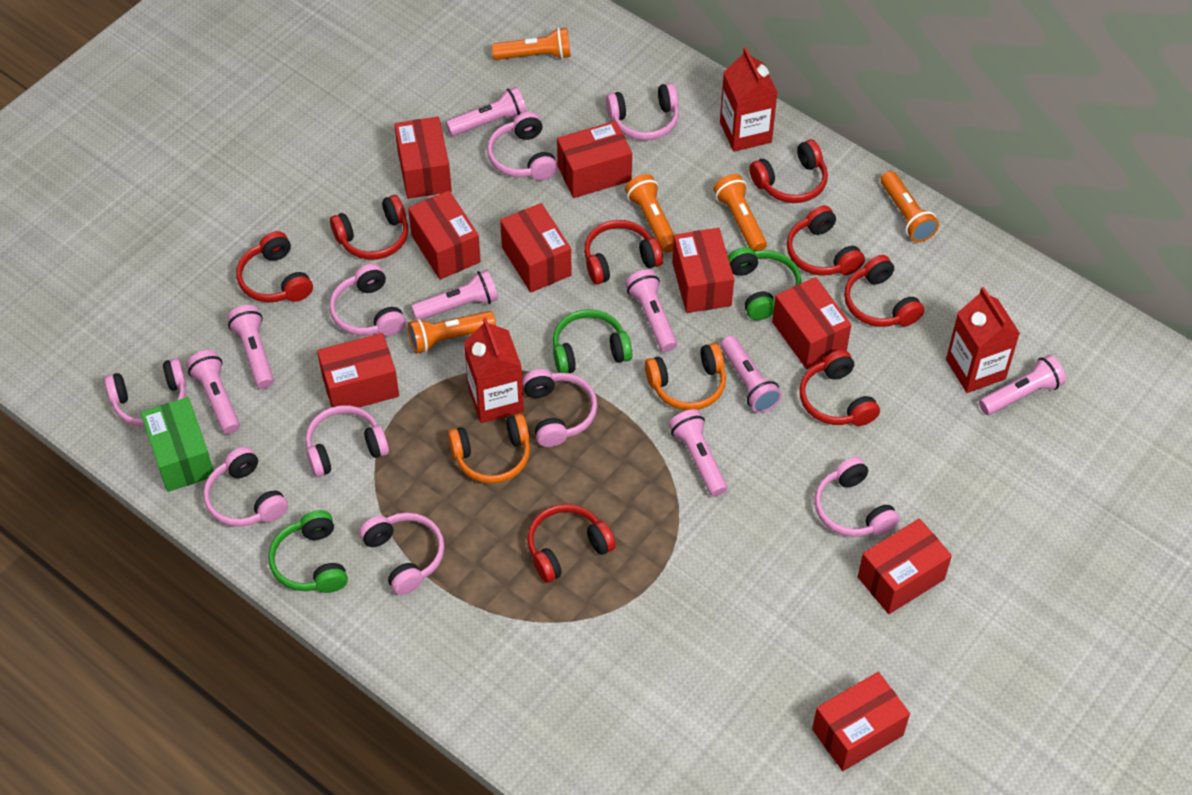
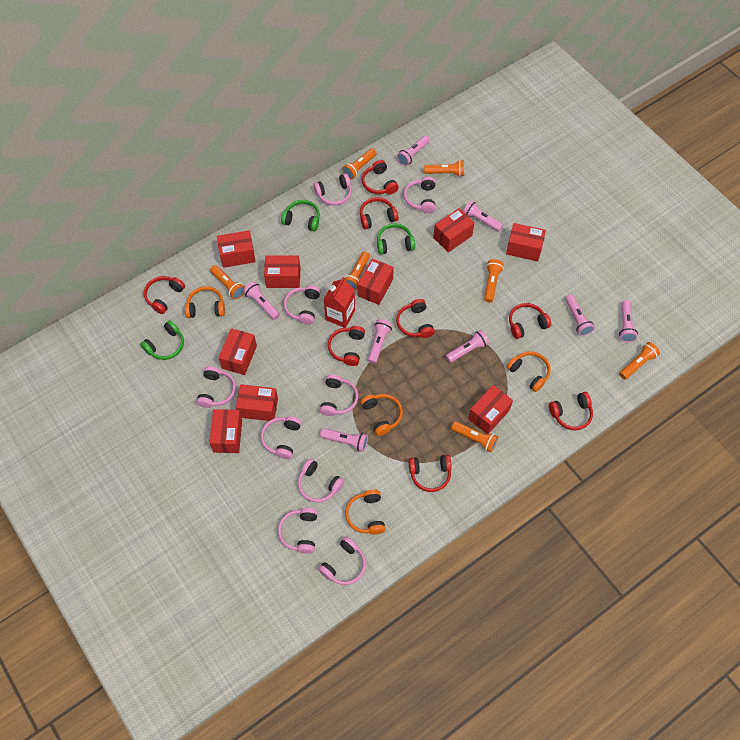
green box: [141,397,214,492] = 1 -> none = 0
orange flashlight: [408,311,496,354] [492,27,571,60] [625,174,674,253] [713,174,767,251] [881,171,939,242] = 5 -> [210,265,245,299] [342,148,377,180] [344,251,370,290] [424,160,464,177] [451,421,498,452] [484,259,504,302] [619,342,660,379] = 7
orange headphones: [448,413,530,484] [645,343,726,410] = 2 -> [185,286,225,318] [345,489,386,535] [361,394,403,436] [507,351,551,392] = 4
red carton: [464,317,524,423] [720,47,778,152] [946,287,1020,393] = 3 -> [323,277,355,328] = 1

